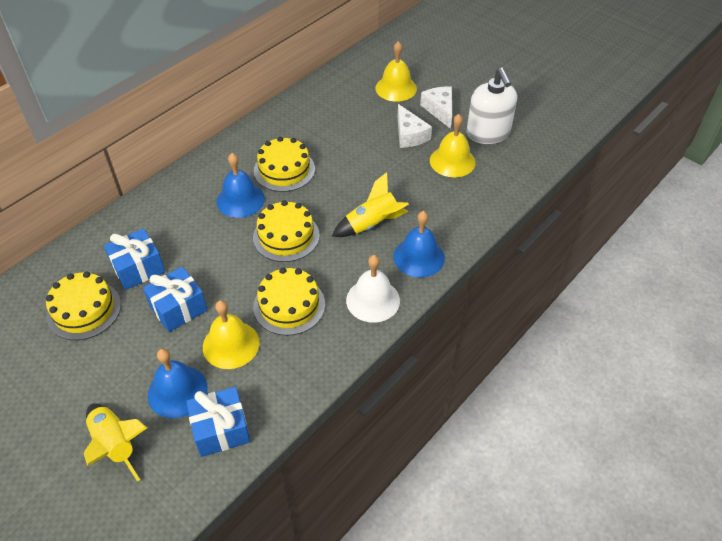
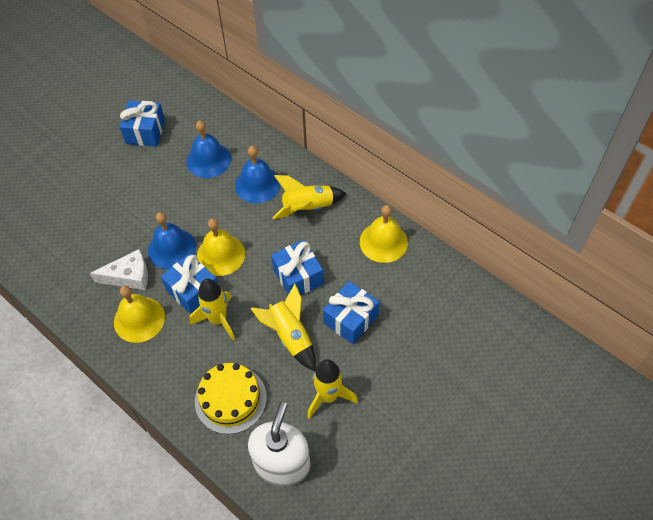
blue gift: [104,228,165,290] [143,267,208,332] [186,387,250,457] = 3 -> [120,100,165,146] [161,253,218,314] [271,240,324,295] [323,281,379,344] = 4
white bell: [346,255,400,323] = 1 -> none = 0
white cheese: [397,104,432,148] [420,86,452,129] = 2 -> [90,249,148,290] = 1
yellow cake: [46,271,121,340] [253,200,320,262] [253,267,325,336] [254,137,315,192] = 4 -> [195,363,267,434] = 1
yellow rocket: [84,403,147,482] [332,172,409,237] = 2 -> [190,279,235,341] [250,284,316,371] [272,175,347,219] [307,359,358,419] = 4

